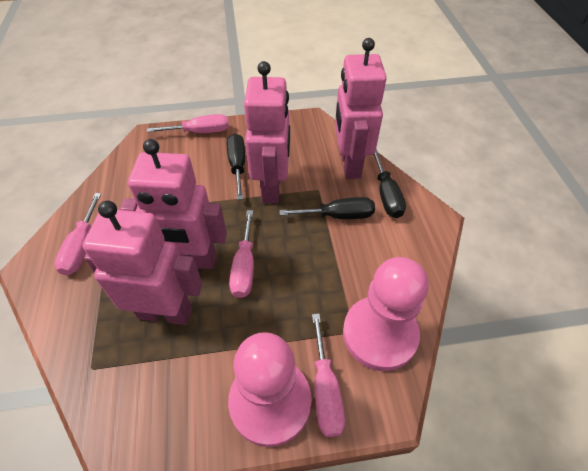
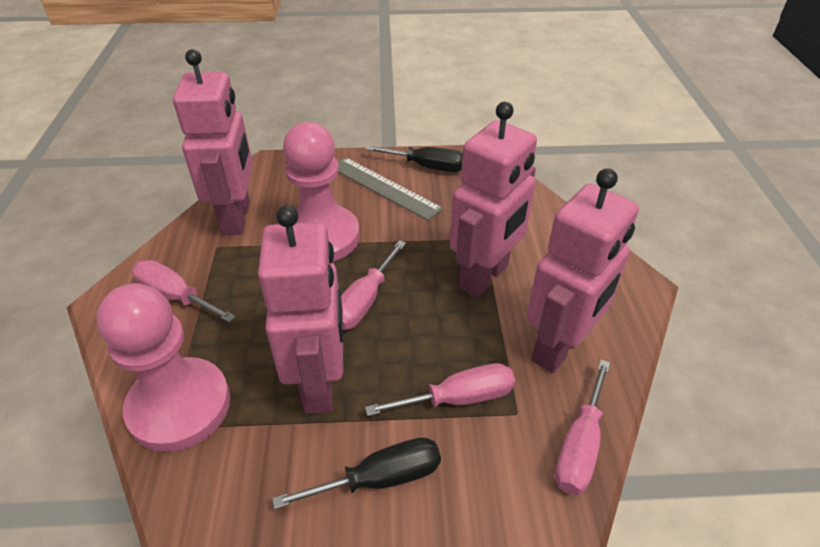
black screwdriver: [227,133,245,200] [280,197,375,219] [373,149,406,218] = 3 -> [272,437,441,510] [365,145,463,172] = 2
grey ruler: none = 0 -> [338,157,443,221] = 1

